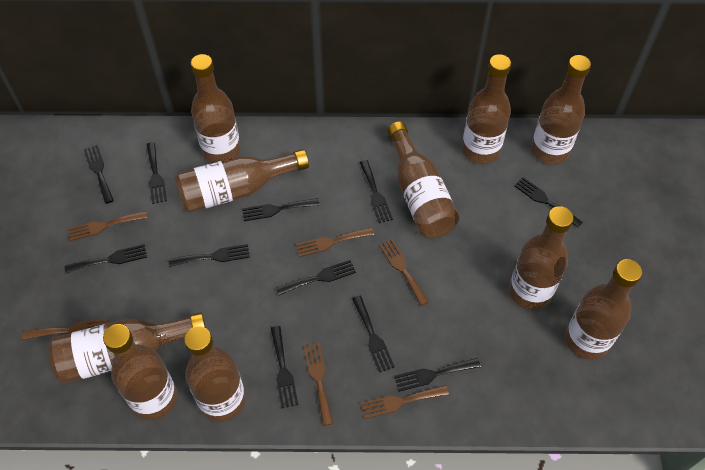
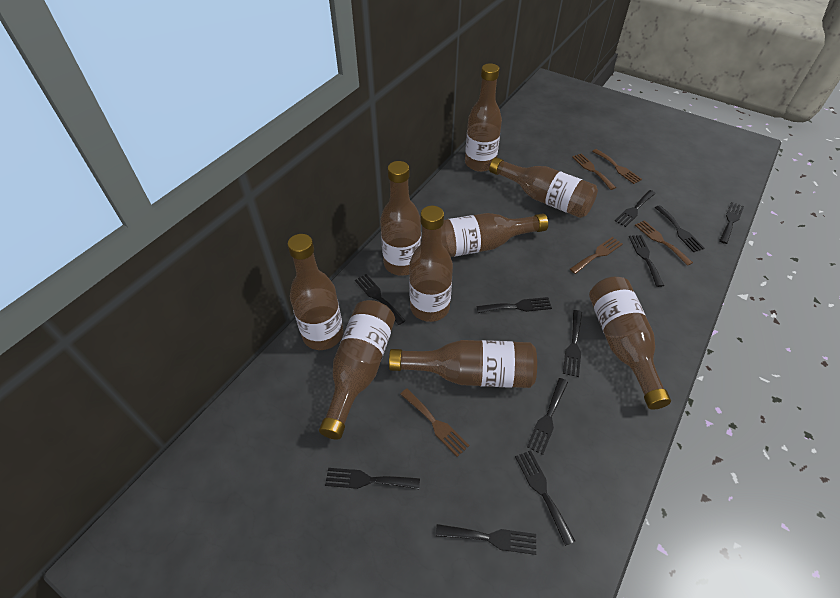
brown bottle: [49,312,206,383] [103,324,177,420] [175,149,309,213] [184,326,246,422] [191,54,240,163] [387,122,459,238] [462,54,511,164] [509,206,573,310] [531,55,591,164] [565,259,642,360] = 10 -> [288,234,343,350] [319,300,395,440] [380,161,421,276] [389,340,537,388] [409,206,453,322] [442,213,548,257] [465,63,502,172] [489,157,598,218] [589,277,671,410] = 9
brown fork: [22,318,109,340] [68,211,147,241] [296,227,374,257] [303,342,333,426] [360,385,449,419] [379,239,429,306] = 6 -> [400,388,469,457] [570,237,622,274] [572,153,616,190] [592,149,642,184] [635,220,693,266] = 5

